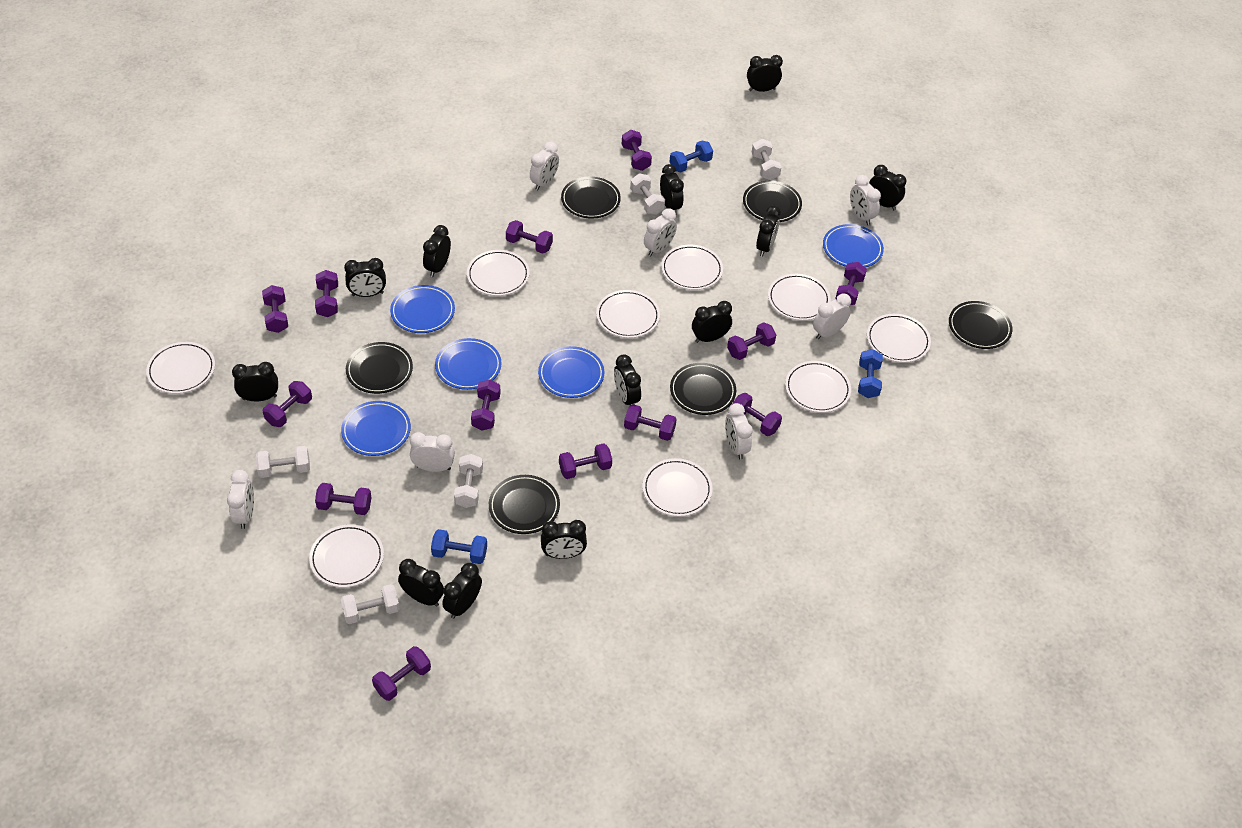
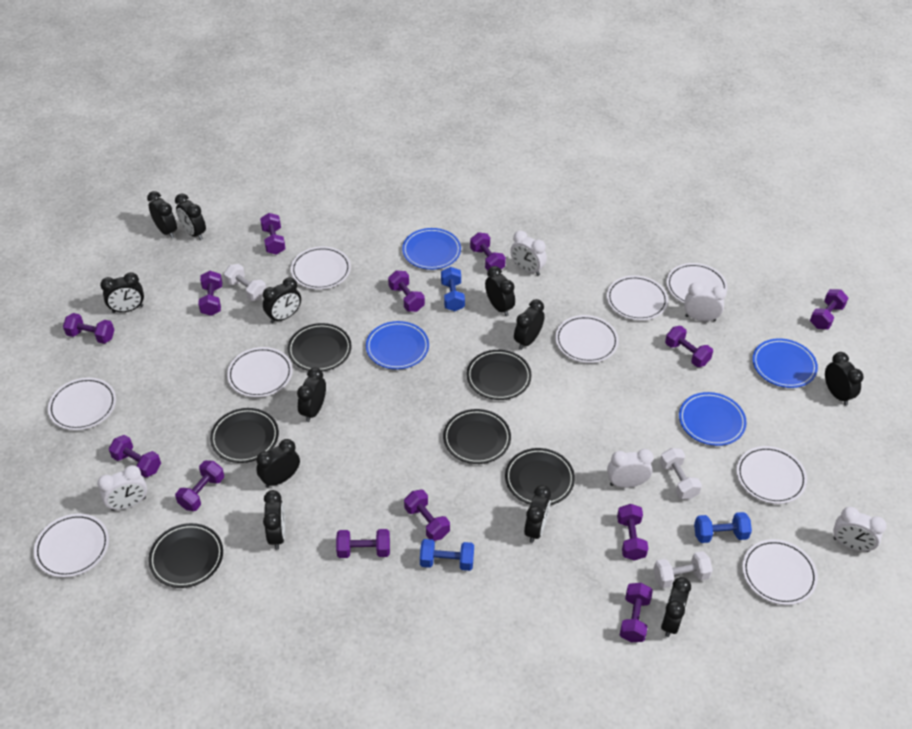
blue plate: [341,401,411,456] [390,285,455,333] [435,338,501,390] [538,346,604,398] [823,224,884,267] = 5 -> [366,321,429,370] [402,228,461,270] [679,392,747,446] [752,338,818,388] = 4
white clock: [227,470,254,529] [410,432,455,472] [530,142,559,190] [644,208,677,256] [725,403,753,460] [813,294,851,339] [850,175,881,225] = 7 -> [97,465,147,511] [510,231,547,276] [607,449,653,488] [684,283,727,321] [833,507,887,552] = 5
white dumbbell: [256,446,310,478] [341,584,400,624] [454,454,483,508] [630,173,665,215] [752,139,781,180] = 5 -> [224,264,266,301] [653,551,713,588] [659,448,702,500] = 3

